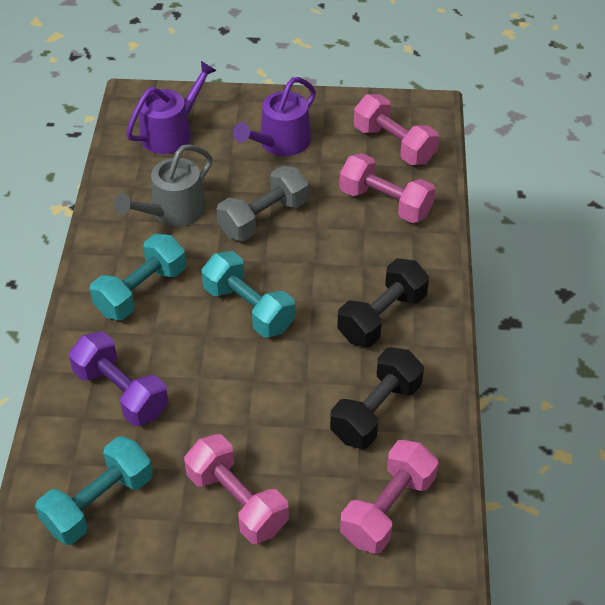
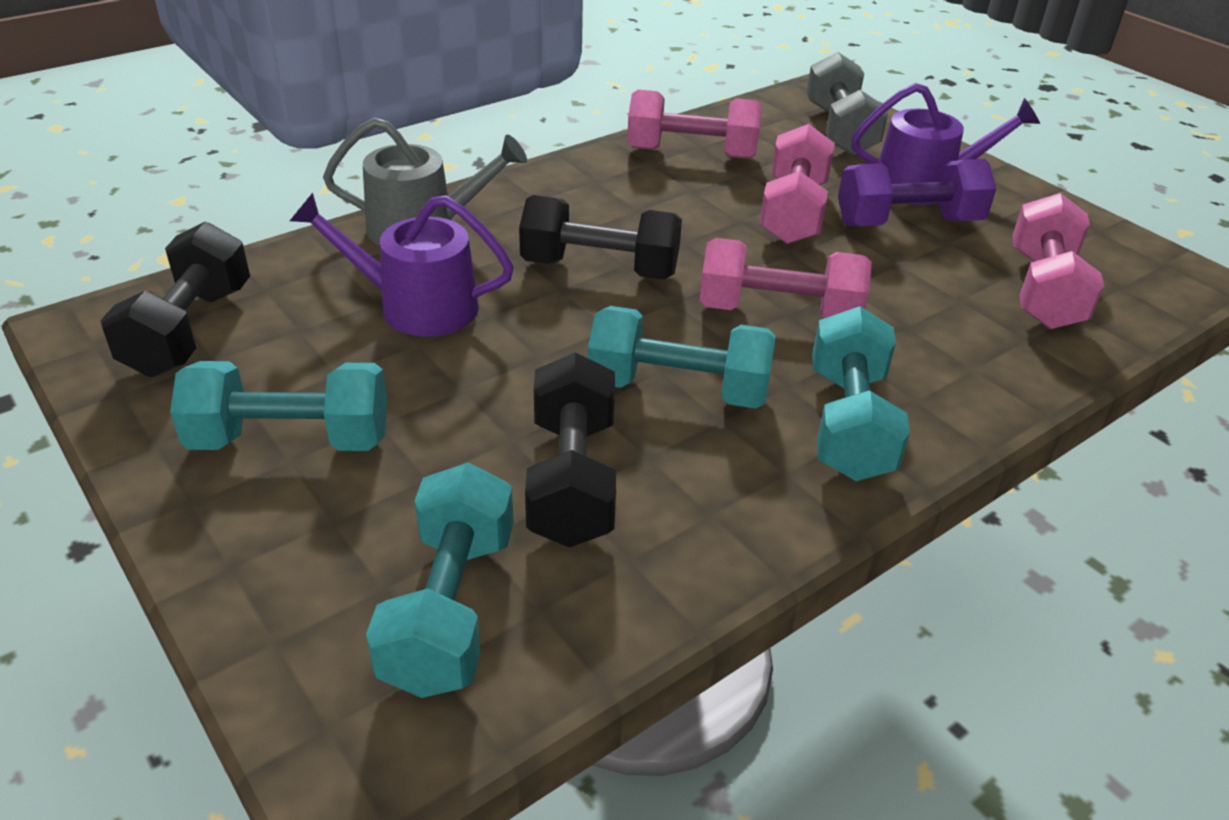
black dumbbell: [330,348,424,449] [337,259,429,347] = 2 -> [100,222,250,377] [519,195,682,280] [525,352,616,547] = 3
turquoise dumbbell: [35,436,153,545] [90,234,186,320] [201,251,295,338] = 3 -> [170,361,387,451] [366,462,513,698] [588,306,775,408] [812,306,910,481] = 4

